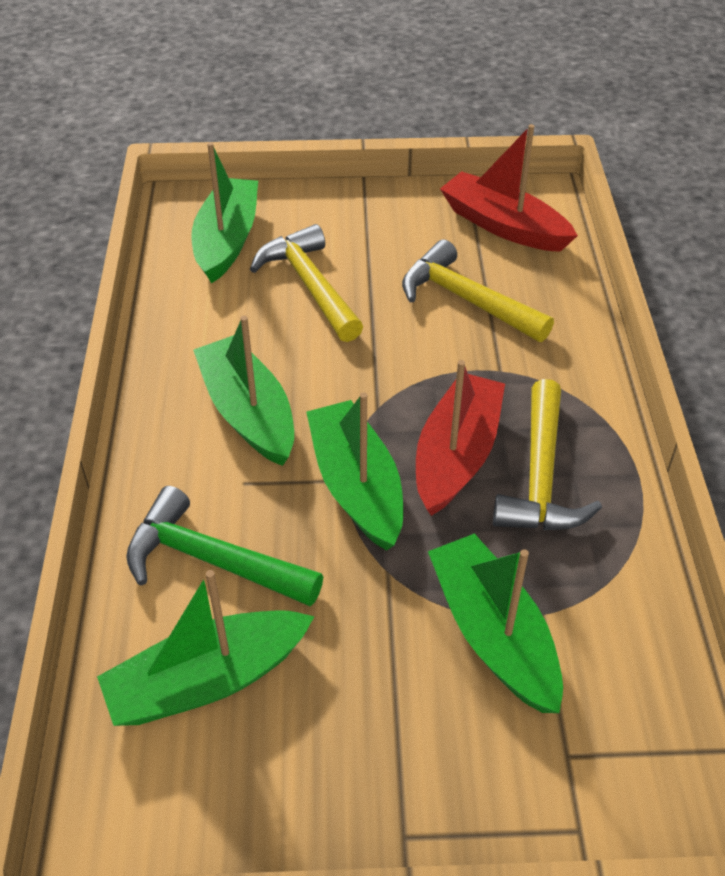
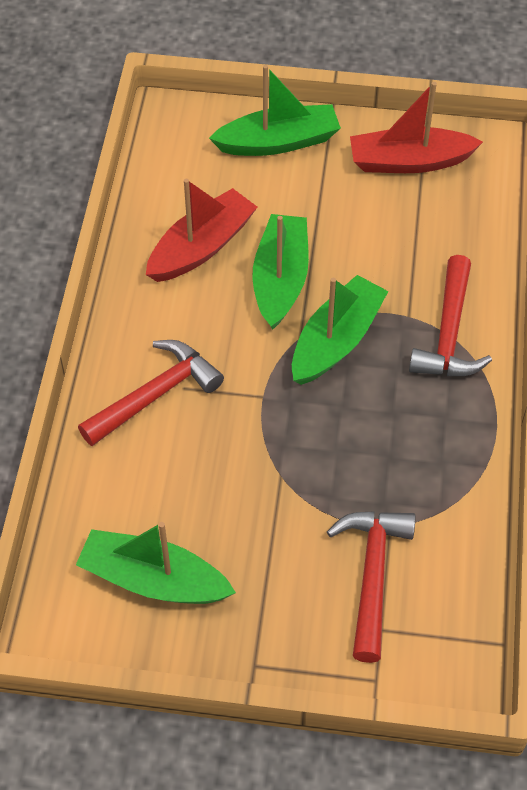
green boat: [97,570,315,726] [191,142,258,284] [193,316,294,466] [306,392,403,551] [428,533,563,713] = 5 -> [76,522,236,604] [209,65,341,156] [252,214,309,330] [292,275,388,385] = 4
green hammer: [126,486,323,606] = 1 -> none = 0
red hammer: none = 0 -> [78,340,224,446] [327,511,416,663] [409,255,492,376] = 3
yellow hammer: [250,224,363,342] [402,240,554,342] [493,379,602,530] = 3 -> none = 0

